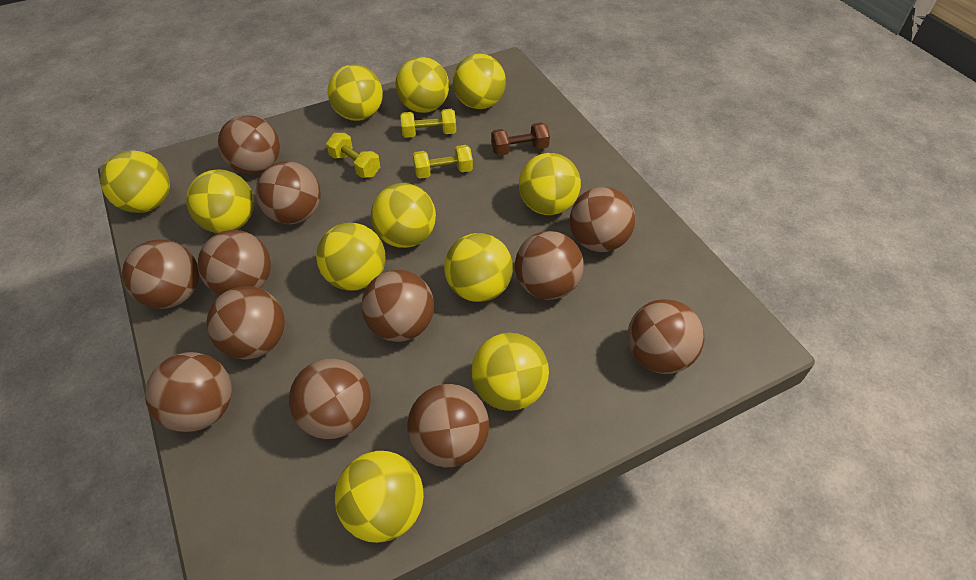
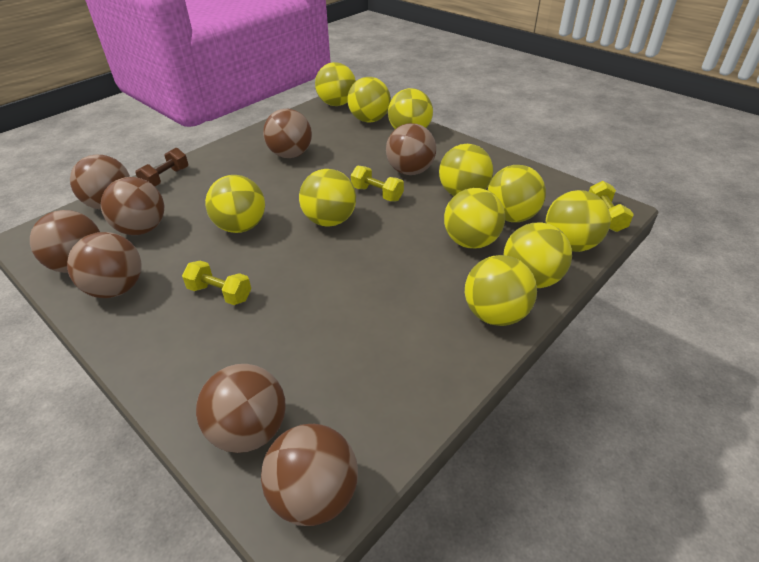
brown ball: [122,239,199,309] [145,352,232,432] [197,230,271,295] [207,286,285,360] [218,115,280,175] [255,161,321,224] [289,359,371,439] [361,270,434,342] [407,384,489,467] [515,231,584,300] [570,187,635,252] [628,299,705,374] = 12 -> [30,210,100,273] [67,232,142,298] [70,154,130,210] [101,177,164,235] [196,364,286,453] [261,424,358,526] [263,109,312,158] [386,123,436,175] = 8

